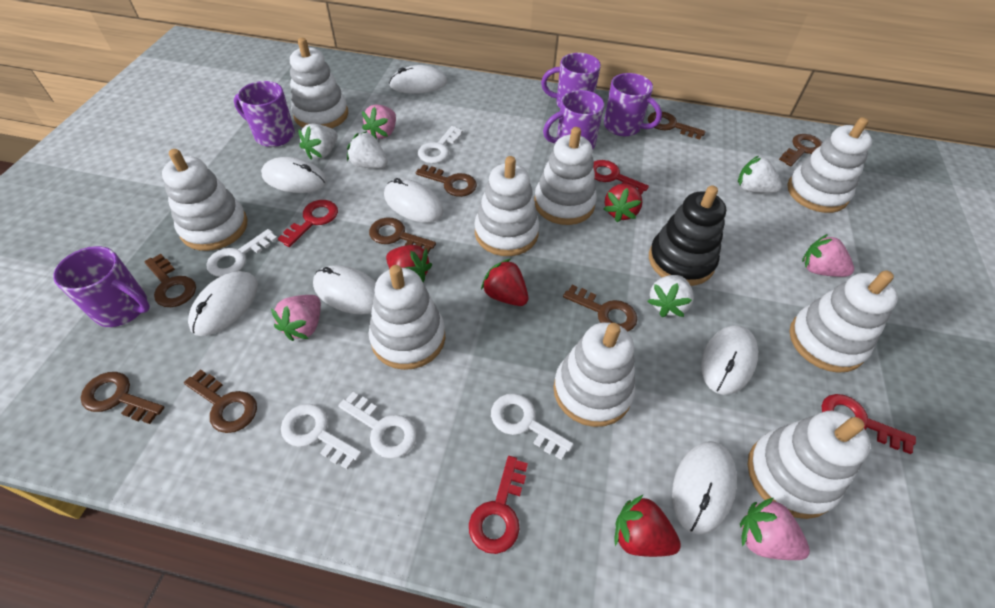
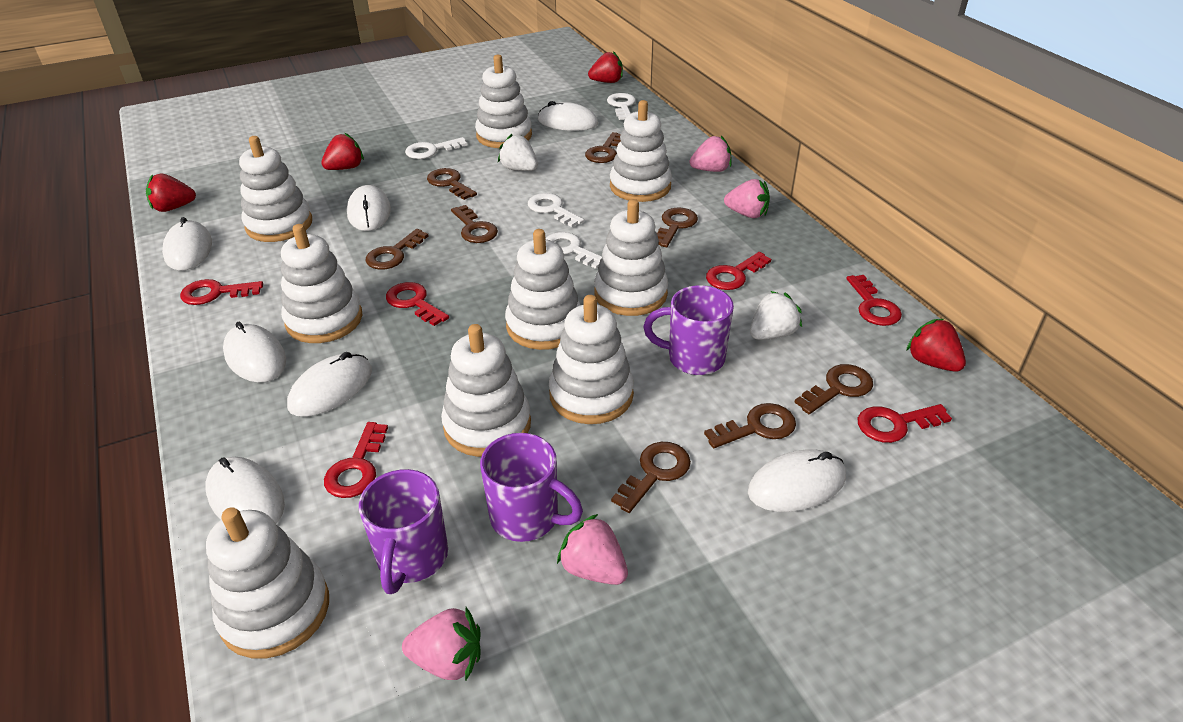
black stacking toy: [649,185,726,286] = 1 -> none = 0
purple mug: [53,246,150,327] [234,81,295,147] [541,53,601,108] [543,90,604,149] [604,73,662,136] = 5 -> [359,469,448,594] [480,433,583,542] [643,285,734,375] = 3
red key: [278,200,338,247] [469,456,528,554] [593,160,649,195] [822,394,916,454] = 4 -> [180,279,263,305] [324,422,388,498] [386,282,449,326] [706,252,771,290] [846,275,902,326] [858,404,952,443] = 6
white key: [206,229,278,277] [281,404,362,470] [338,392,417,458] [418,126,463,164] [491,393,574,460] = 5 -> [405,137,467,159] [528,193,584,227] [545,232,602,269] [607,93,636,120] = 4
white strawberry: [298,124,338,160] [347,131,388,168] [648,275,694,317] [738,156,782,193] = 4 -> [498,134,538,171] [750,291,802,340] = 2

